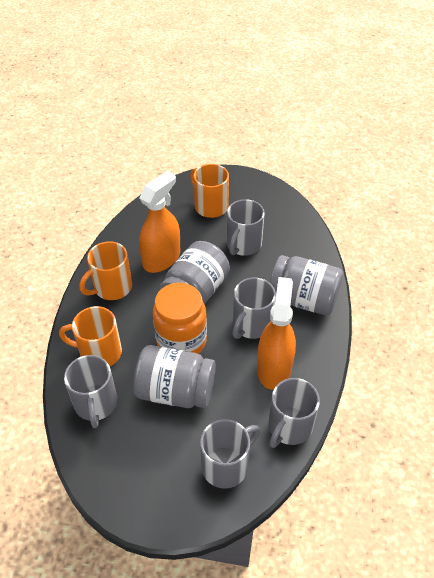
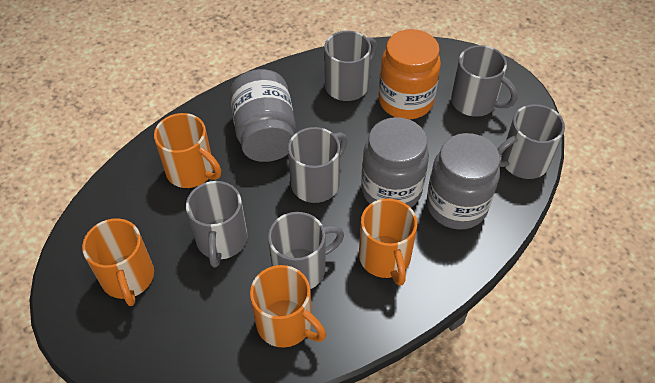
grey mug: [64,355,117,428] [200,419,260,489] [226,199,265,256] [232,278,276,339] [268,378,320,448] = 5 -> [186,181,247,267] [268,212,344,289] [288,127,347,203] [324,31,377,101] [451,45,517,117] [497,104,565,179] = 6
orange mug: [59,306,122,366] [79,241,132,300] [190,164,229,218] = 3 -> [82,218,154,306] [154,113,221,188] [250,265,326,348] [359,198,417,286] = 4
orange spray bottle: [139,171,180,273] [257,277,296,390] = 2 -> none = 0

